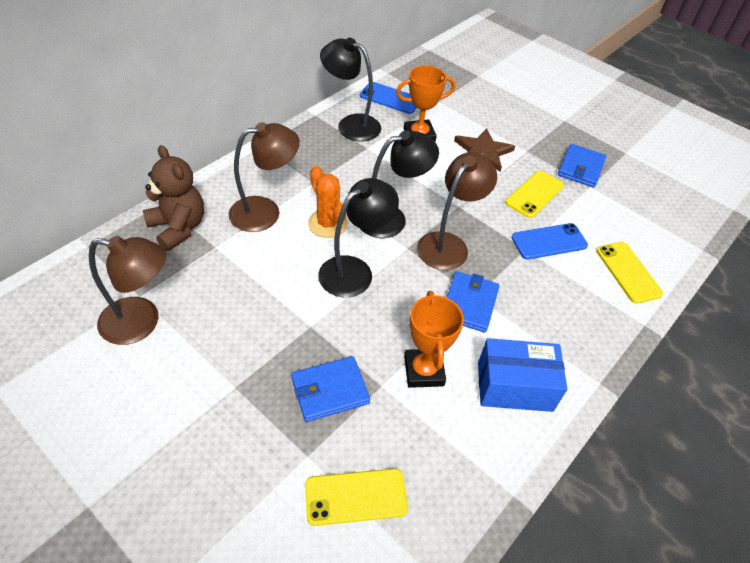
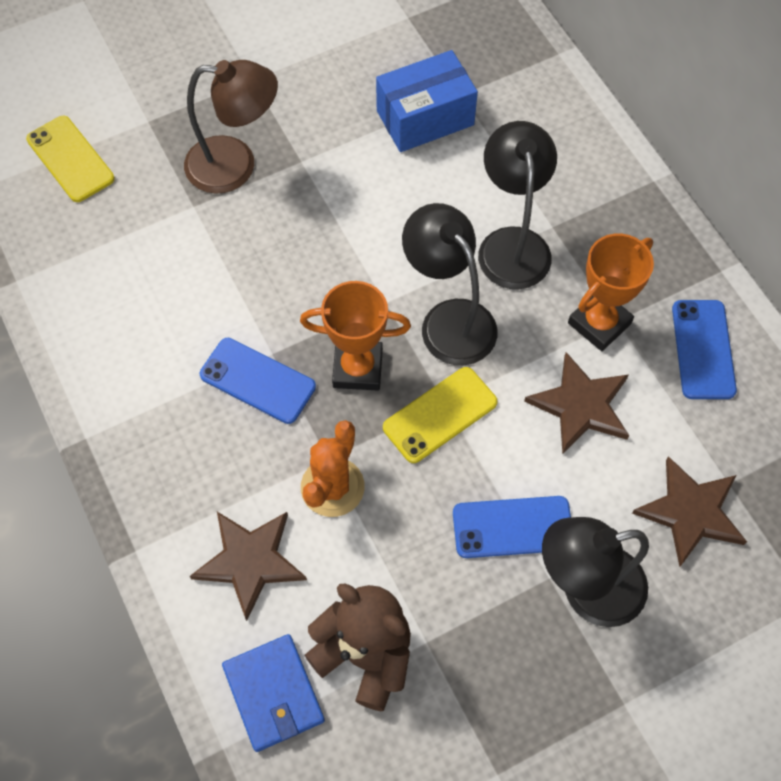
blue phone: [360,82,417,114] [511,223,588,259] = 2 -> [200,338,316,424] [453,496,571,558] [672,300,737,399] = 3
blue wallet: [291,356,370,422] [446,271,500,332] [558,144,606,187] = 3 -> [222,634,325,752] = 1
brown lamp: [89,236,166,345] [229,122,300,232] [417,152,497,270] = 3 -> [184,60,278,194] = 1
brown star: [454,128,515,172] = 1 -> [190,512,307,621] [524,352,629,454] [632,456,747,567] = 3
yellow phone: [305,468,408,526] [505,171,564,218] [596,242,663,304] = 3 -> [26,116,115,202] [383,367,498,463] = 2

